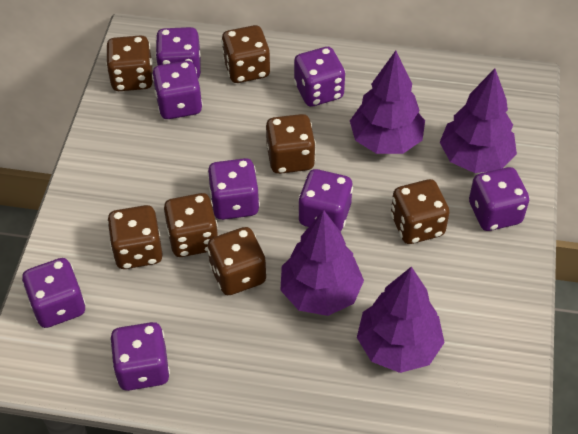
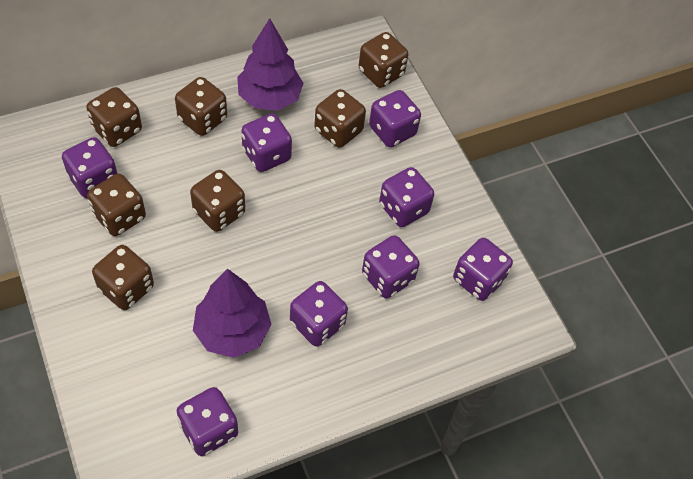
purple tree: [280,210,364,316] [350,51,425,154] [357,267,445,373] [440,69,517,173] = 4 -> [193,269,272,358] [237,18,304,111] = 2

